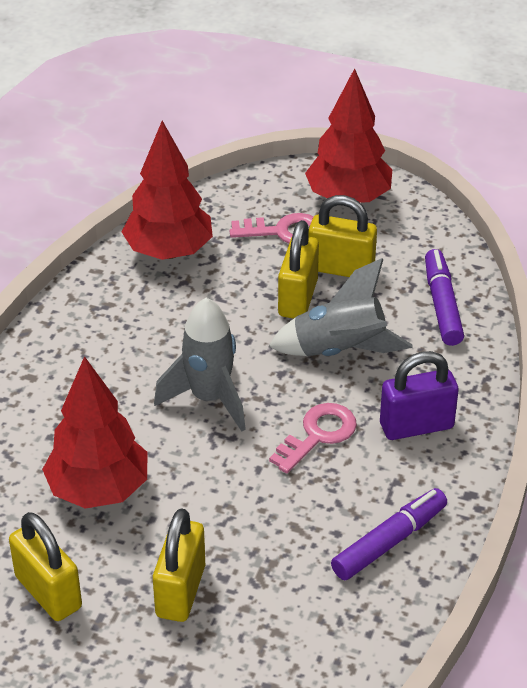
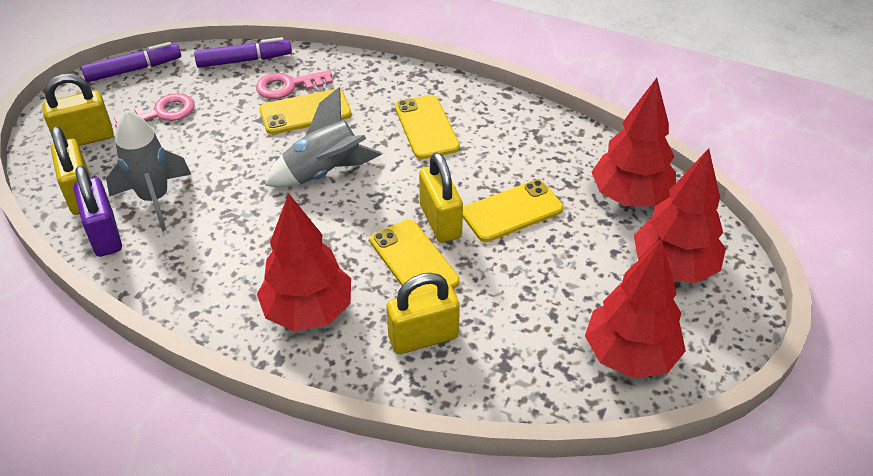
red tree: [42,356,147,509] [122,121,213,260] [305,68,392,203] = 3 -> [257,193,351,331] [585,239,686,378] [592,78,676,206] [634,148,726,283] = 4
yellow phone: none = 0 -> [260,89,351,134] [370,220,460,295] [395,95,460,159] [463,180,563,242] = 4

